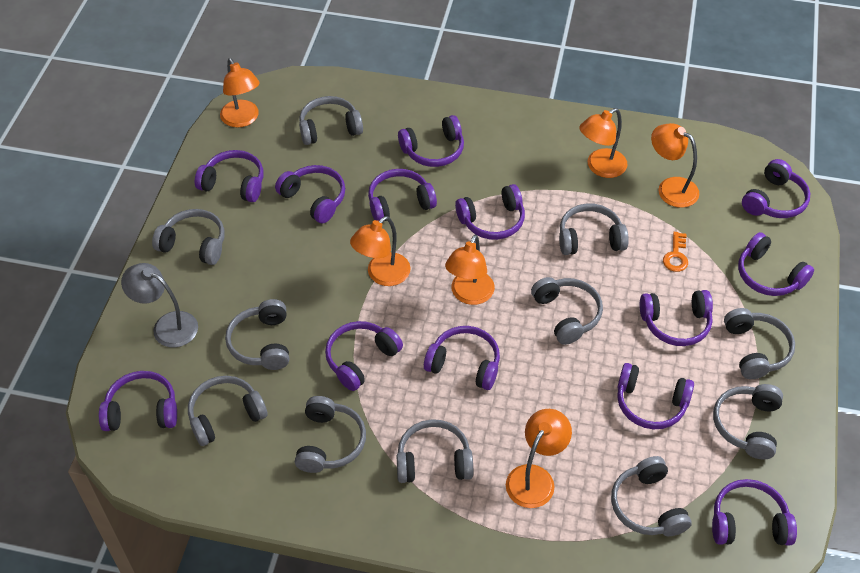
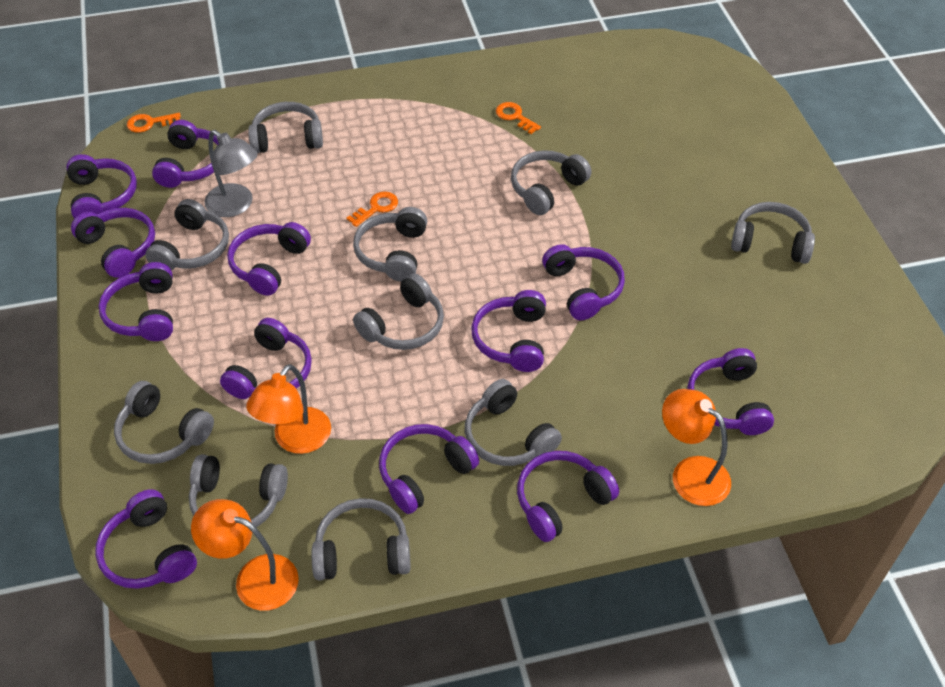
grey headphones: [152,209,225,265] [188,376,268,446] [225,299,289,370] [295,396,366,473] [299,96,363,145] [397,419,473,483] [531,277,603,345] [559,203,629,255] [611,456,692,536] [713,384,783,459] [724,308,795,379] = 11 -> [114,381,214,464] [146,199,229,270] [189,454,288,528] [248,102,323,153] [312,498,411,581] [353,207,427,282] [353,274,444,350] [465,379,562,466] [511,150,592,215] [731,202,815,264] = 10
orange key: [663,232,688,272] = 1 -> [127,113,181,133] [346,191,398,227] [496,102,541,134] = 3
orange lamp: [220,58,260,128] [350,216,411,286] [445,235,495,305] [506,409,572,508] [579,108,628,178] [651,123,699,208] = 6 -> [191,499,299,611] [246,364,331,454] [662,389,731,506] = 3
purple headphones: [99,371,177,431] [195,150,263,202] [275,165,345,223] [325,321,403,391] [368,169,437,221] [398,115,464,167] [424,326,500,390] [455,184,525,240] [617,363,694,429] [640,290,713,346] [712,479,797,545] [738,232,814,296] [742,159,810,218] = 13 -> [66,154,137,219] [71,208,155,278] [95,489,197,589] [99,262,173,341] [152,120,219,188] [220,318,312,399] [227,222,311,296] [379,424,479,514] [471,290,546,372] [517,451,619,542] [542,244,625,320] [687,348,774,435] = 12

